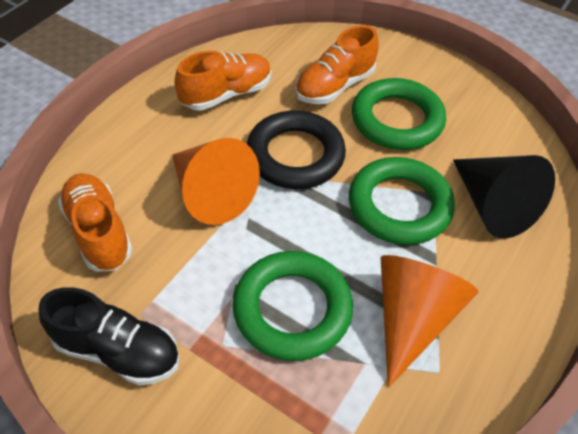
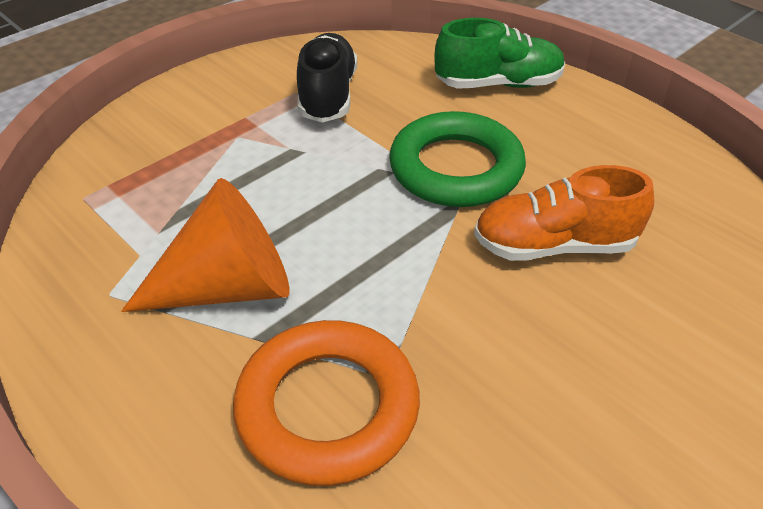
black cone: [453,155,555,238] = 1 -> none = 0
black ring: [247,110,346,189] = 1 -> none = 0
green ring: [233,251,353,361] [349,157,455,245] [352,78,446,150] = 3 -> [389,111,526,207] = 1
green shoe: none = 0 -> [435,18,565,89] = 1
orange cone: [172,138,260,225] [381,255,479,387] = 2 -> [121,178,289,312] = 1
orange ring: none = 0 -> [233,320,420,486] = 1
orange shoe: [58,173,133,271] [175,51,272,111] [295,25,379,104] = 3 -> [474,165,654,261] = 1

